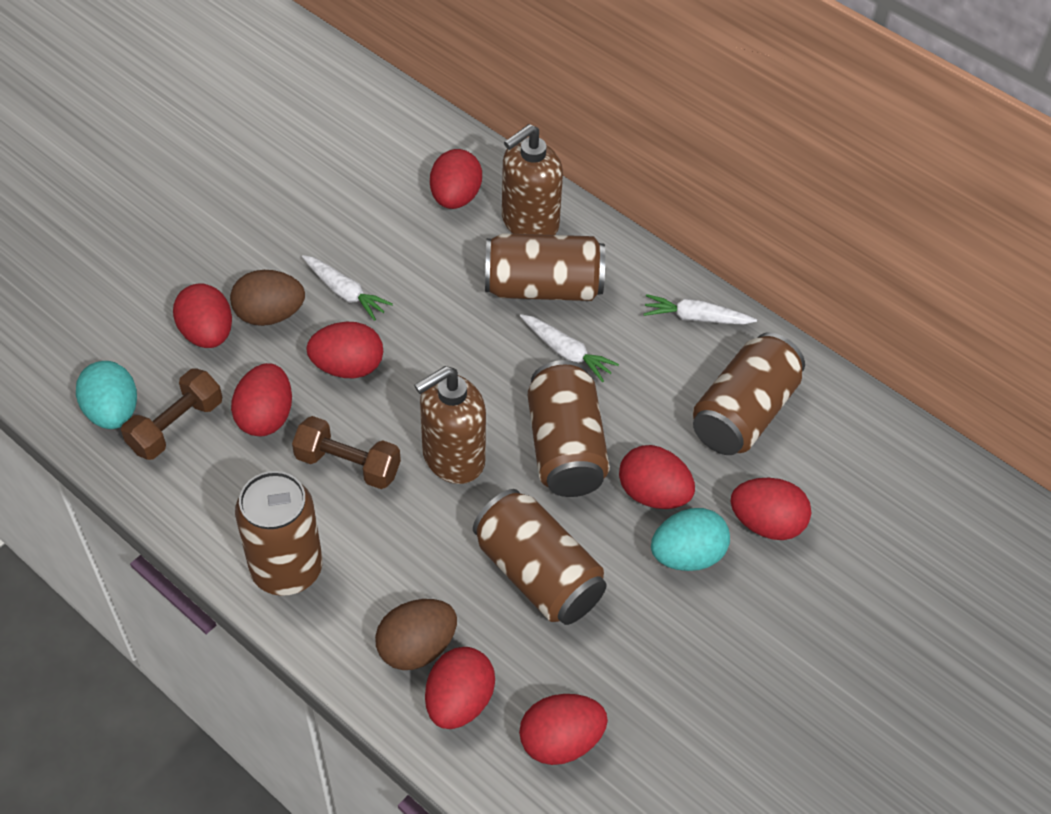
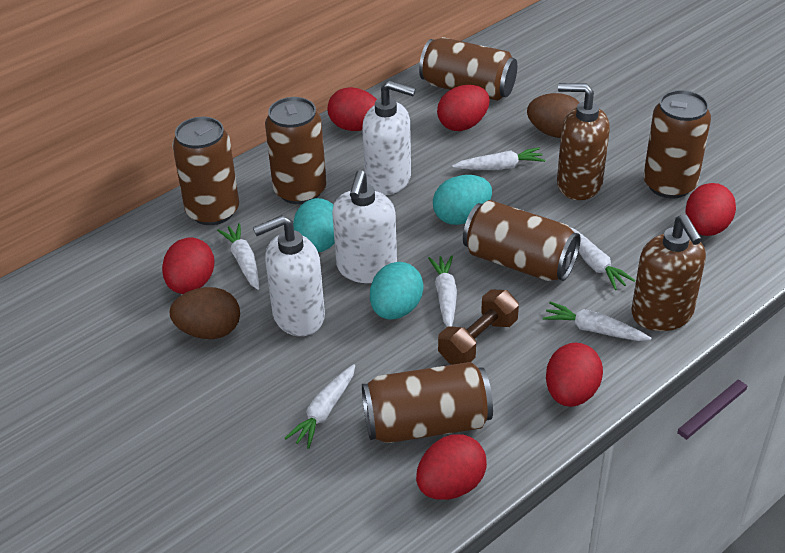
brown can: [235,471,323,596] [473,489,607,625] [485,233,605,301] [528,360,610,497] [693,332,805,455] = 5 -> [172,117,239,225] [265,97,326,204] [362,362,493,443] [419,37,517,101] [463,200,581,281] [643,90,711,199] = 6
brown dumbbell: [121,368,222,460] [292,416,401,489] = 2 -> [438,290,519,365] = 1
red egg: [173,284,232,348] [231,363,292,436] [306,322,383,378] [425,647,495,729] [430,149,482,209] [519,694,608,765] [619,445,695,509] [730,478,811,540] = 8 -> [162,237,215,294] [328,87,377,131] [416,434,487,500] [437,85,490,131] [546,343,603,407] [686,183,736,236] = 6
turquoise egg: [76,361,137,429] [651,508,730,571] = 2 -> [293,198,335,252] [370,262,424,320] [433,175,492,225] = 3
white carrot: [302,255,393,321] [520,314,619,382] [644,294,757,325] = 3 -> [217,223,259,290] [285,364,355,449] [428,255,457,327] [452,147,545,170] [543,302,651,341] [570,227,635,290] = 6
white soap dispenser: none = 0 -> [253,215,325,336] [332,170,397,283] [362,81,416,195] = 3

